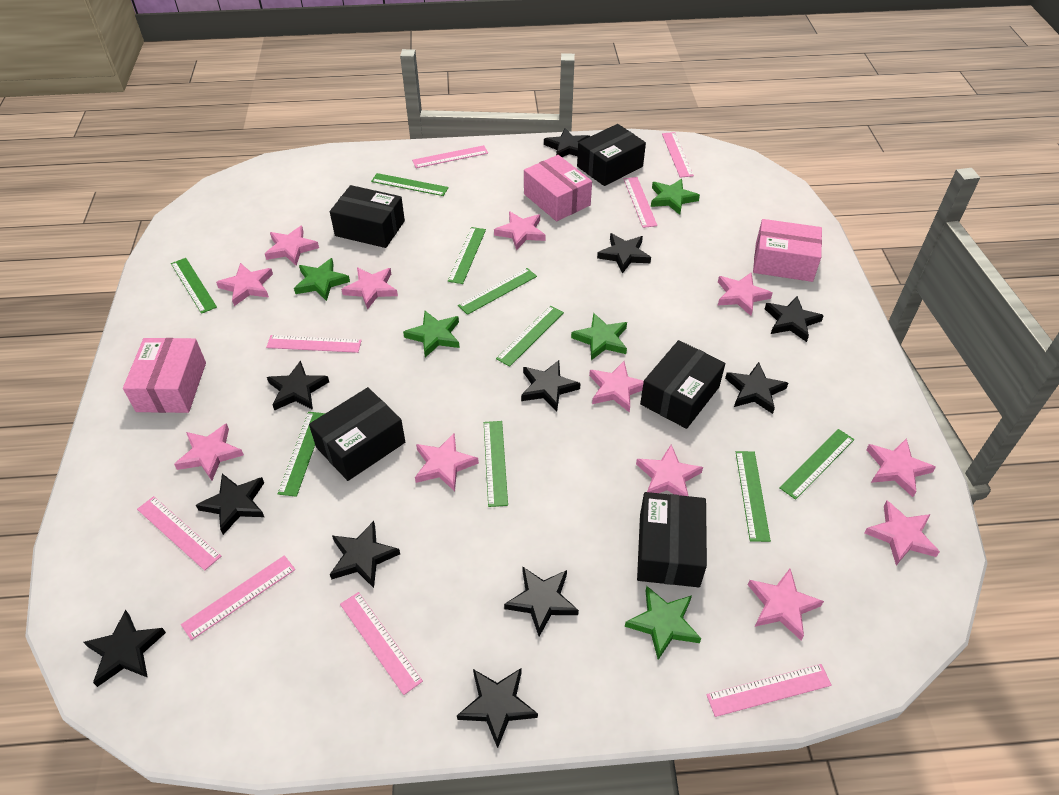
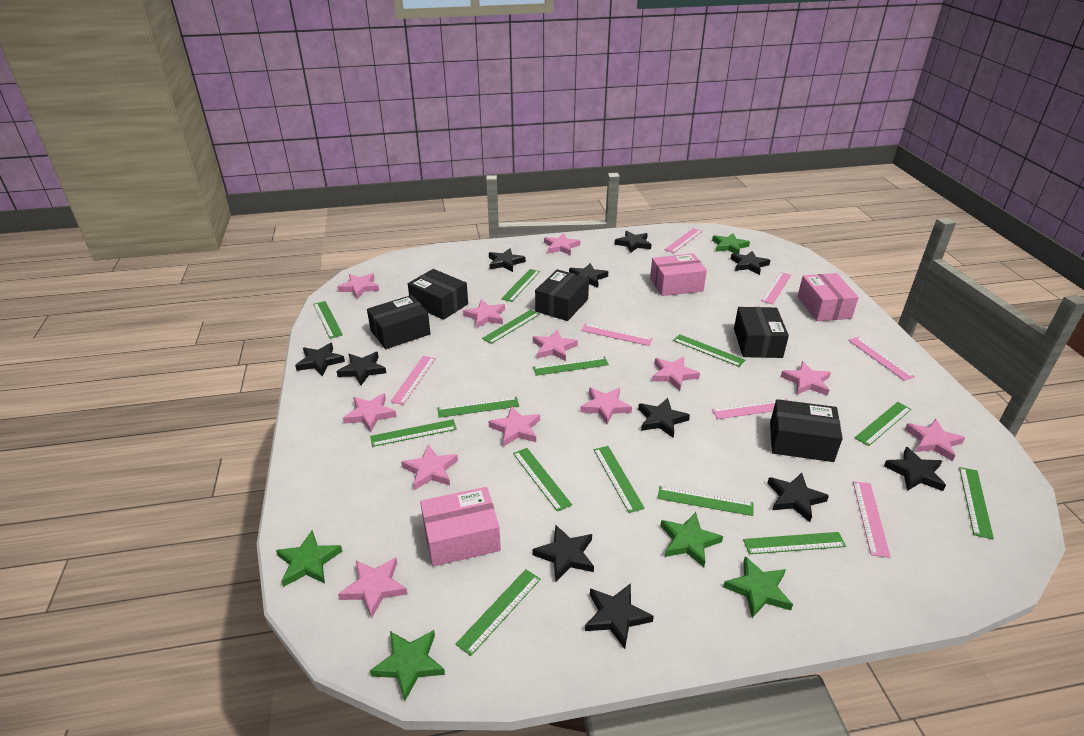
green ruler: [171,258,217,314] [278,412,325,497] [371,173,449,196] [448,227,486,284] [458,268,537,315] [484,421,508,507] [496,306,564,367] [736,451,771,542] [779,429,854,500] = 9 -> [313,301,343,339] [370,419,457,447] [437,397,519,418] [456,569,541,656] [482,310,540,344] [501,269,540,302] [513,448,572,512] [533,357,609,376] [594,446,645,513] [658,486,754,516] [673,334,745,367] [743,532,846,554] [855,402,912,446] [959,467,994,539] = 14
pink ruler: [137,496,221,570] [181,555,295,640] [266,335,362,353] [340,592,423,695] [412,145,488,168] [624,177,657,228] [662,132,694,178] [706,664,832,717] = 8 -> [390,356,436,405] [581,324,653,346] [665,228,702,253] [712,398,788,419] [761,272,791,304] [848,337,915,381] [853,481,890,558] = 7

